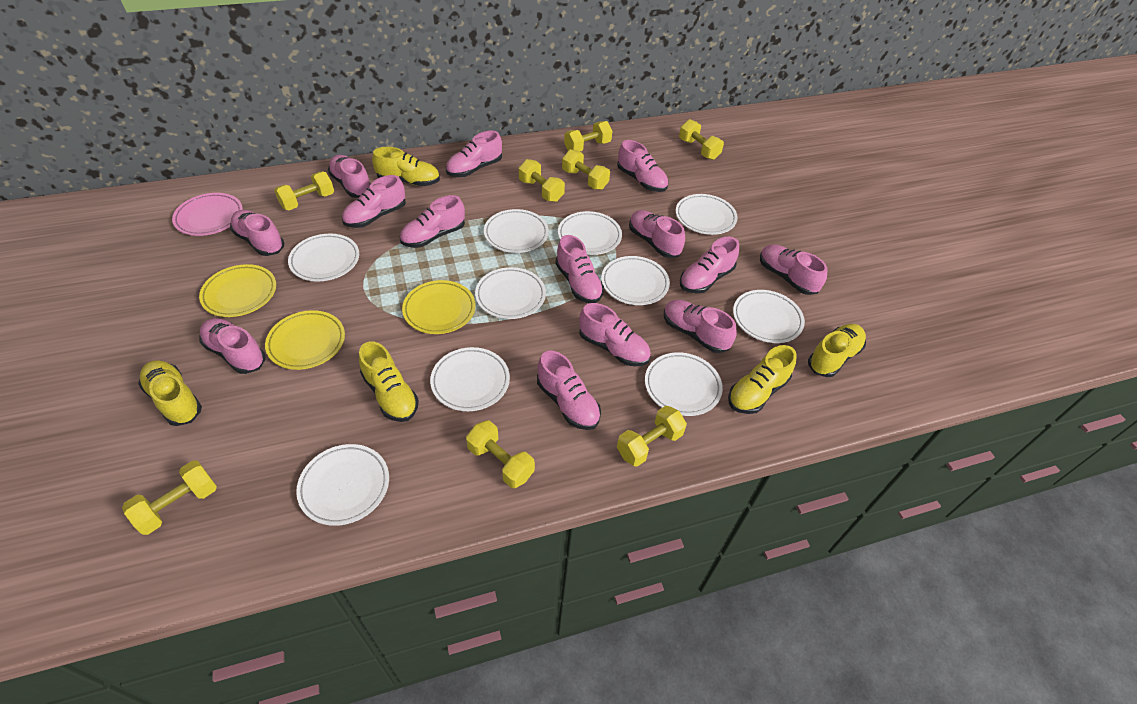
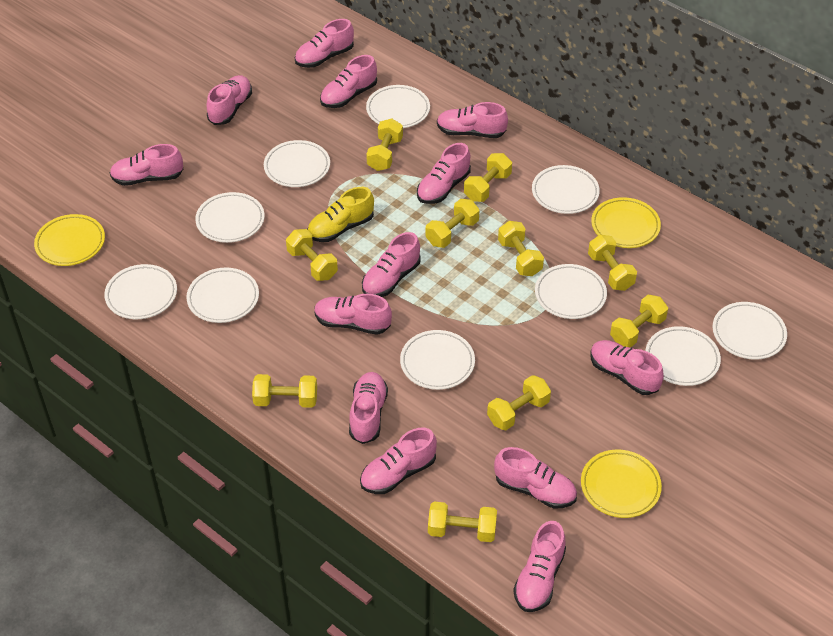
pink plate: [172,193,243,236] = 1 -> none = 0
pink shoe: [199,318,265,374] [230,210,284,256] [328,155,371,198] [342,175,406,228] [400,195,465,248] [446,131,502,177] [537,351,601,430] [555,235,604,303] [579,303,651,366] [617,140,668,192] [629,210,685,258] [664,300,737,353] [680,237,739,293] [760,244,827,295] = 14 -> [110,144,183,186] [206,75,252,125] [295,19,354,68] [314,294,392,335] [320,55,377,108] [349,372,388,444] [360,428,437,494] [362,232,421,297] [417,143,471,204] [437,102,508,138] [494,447,577,509] [513,521,566,612] [590,340,664,395] = 13
yellow dumbbell: [122,461,217,535] [274,171,334,210] [466,420,535,488] [519,159,565,202] [562,149,610,190] [564,121,612,152] [617,406,687,467] [679,119,724,160] = 8 -> [252,374,317,408] [286,229,338,281] [366,118,403,171] [425,199,480,248] [428,501,497,542] [464,153,512,202] [487,375,551,430] [498,221,544,276] [588,235,637,291] [610,295,668,348] = 10
yellow shoe: [138,361,202,426] [359,341,419,422] [372,147,440,186] [728,345,796,414] [808,324,866,377] = 5 -> [307,187,374,242] = 1

